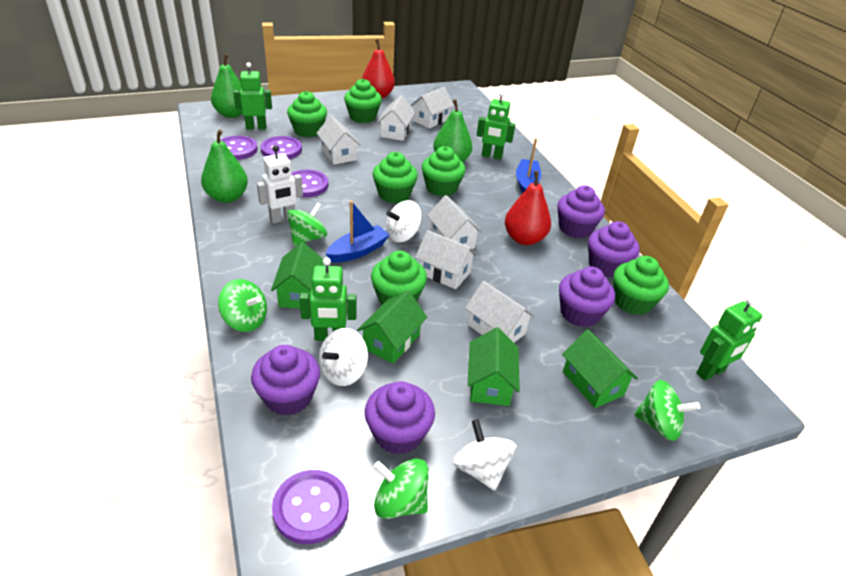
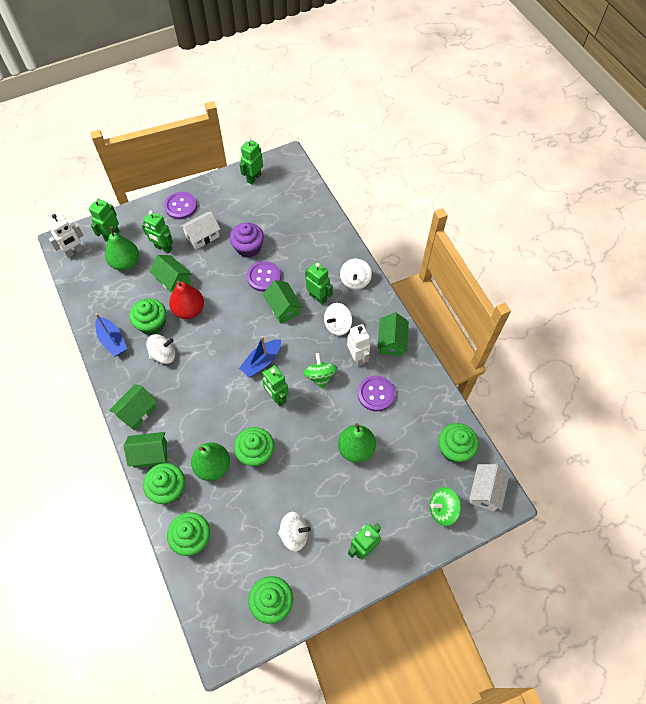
green house: [271,242,324,309] [357,290,427,364] [468,327,520,406] [562,330,638,408] = 4 -> [109,384,157,430] [123,432,167,468] [149,255,192,293] [263,280,303,324] [378,313,409,356] = 5
green robot: [233,62,272,130] [299,258,357,341] [477,91,515,160] [696,297,762,381] = 4 -> [89,198,120,242] [142,211,173,254] [240,138,263,185] [262,365,289,406] [305,262,333,305] [348,523,381,559] = 6
green spinning top: [218,279,267,332] [287,202,327,246] [374,458,429,519] [634,380,700,441] = 4 -> [303,353,337,389] [430,487,461,526] = 2
purple button: [220,136,258,160] [261,136,302,159] [272,470,349,544] [291,170,328,197] = 4 -> [164,192,197,220] [247,261,281,292] [358,375,395,412] = 3
purple cupcake: [251,345,320,416] [365,381,435,454] [557,185,605,238] [559,266,615,327] [588,221,640,277] = 5 -> [230,223,264,258] = 1
red pear: [362,39,395,98] [505,171,551,245] = 2 -> [169,280,204,319] = 1
white house: [317,115,361,165] [377,95,415,141] [410,87,454,129] [415,230,477,289] [427,195,482,249] [465,281,535,343] = 6 -> [180,212,220,250] [469,464,509,511] = 2
white robot: [257,145,303,224] = 1 -> [48,214,83,258] [347,324,370,366] = 2
white spinning top: [319,328,368,386] [386,200,422,242] [453,419,517,491] = 3 -> [146,334,175,364] [278,512,311,551] [324,303,352,336] [340,259,372,289] = 4

